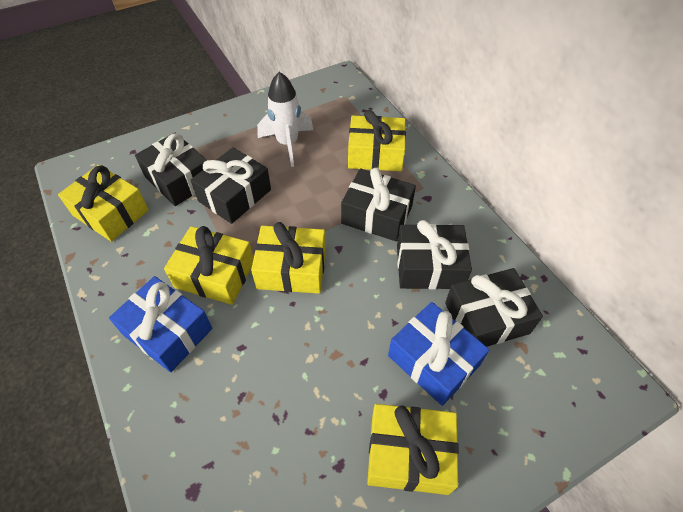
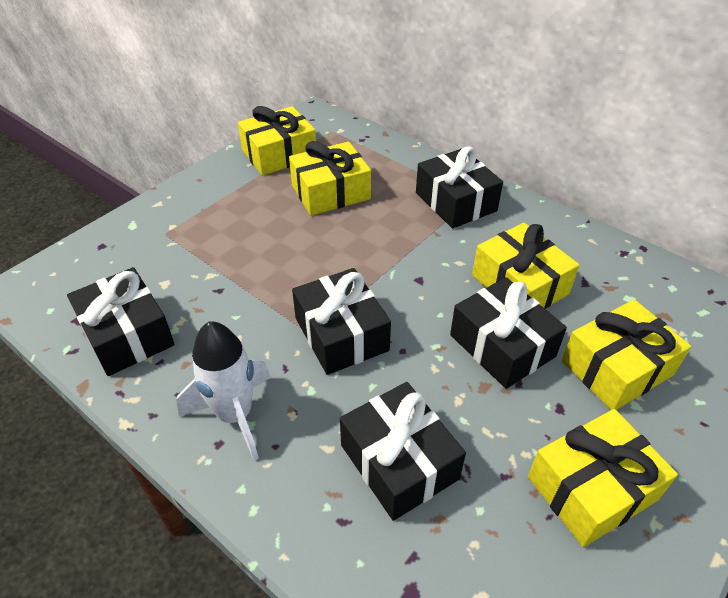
blue gift: [109,276,212,372] [388,302,489,406] = 2 -> none = 0

